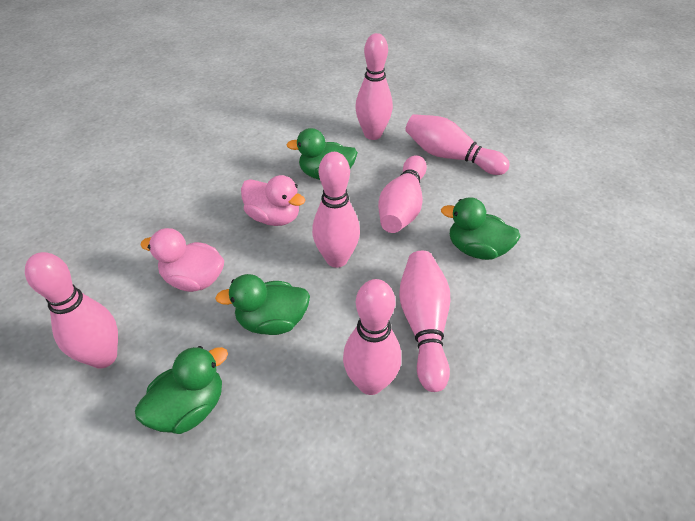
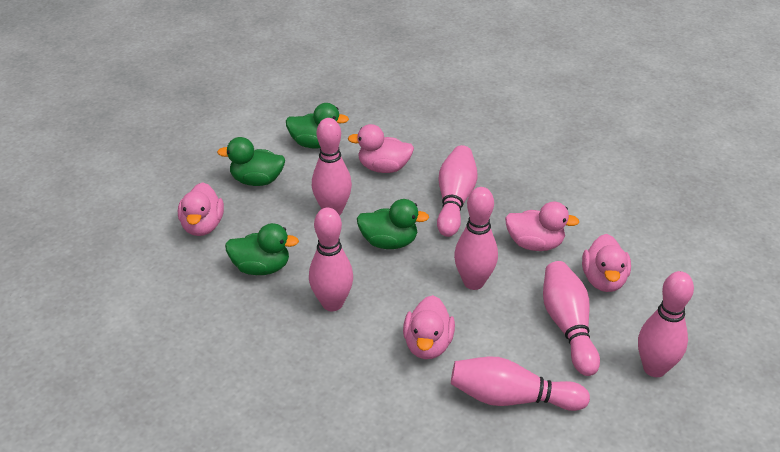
pink duck: [140,228,224,292] [241,175,305,226] = 2 -> [178,182,224,236] [348,124,414,173] [403,295,455,359] [505,202,579,251] [582,234,631,292] = 5

